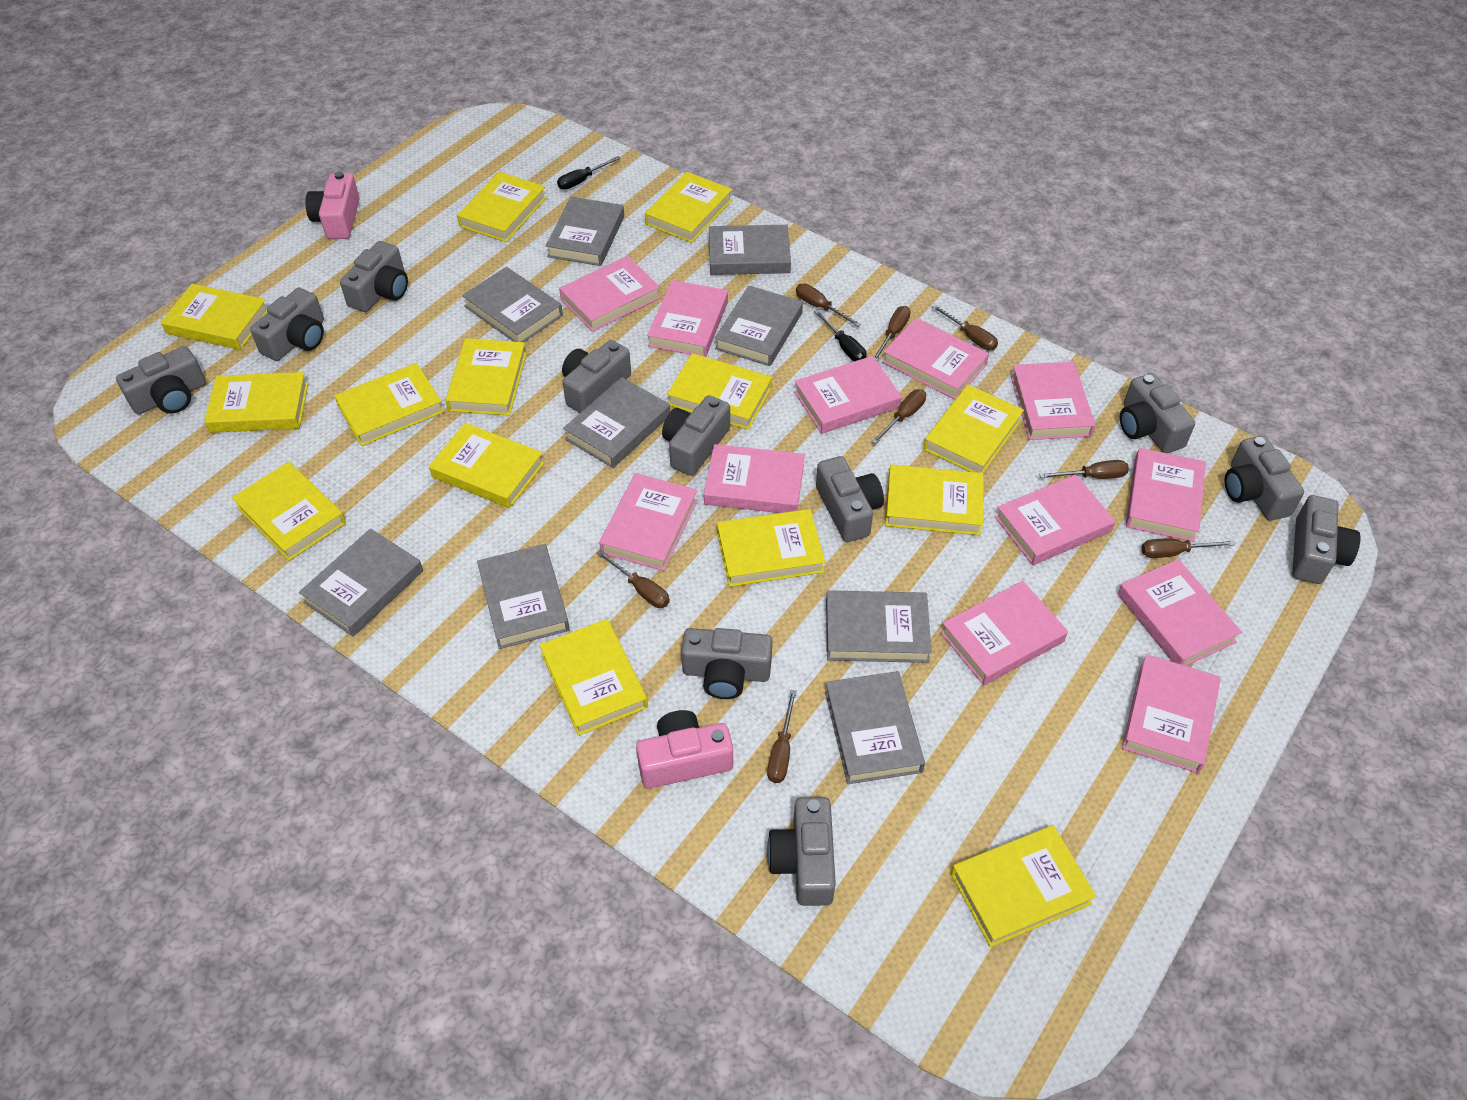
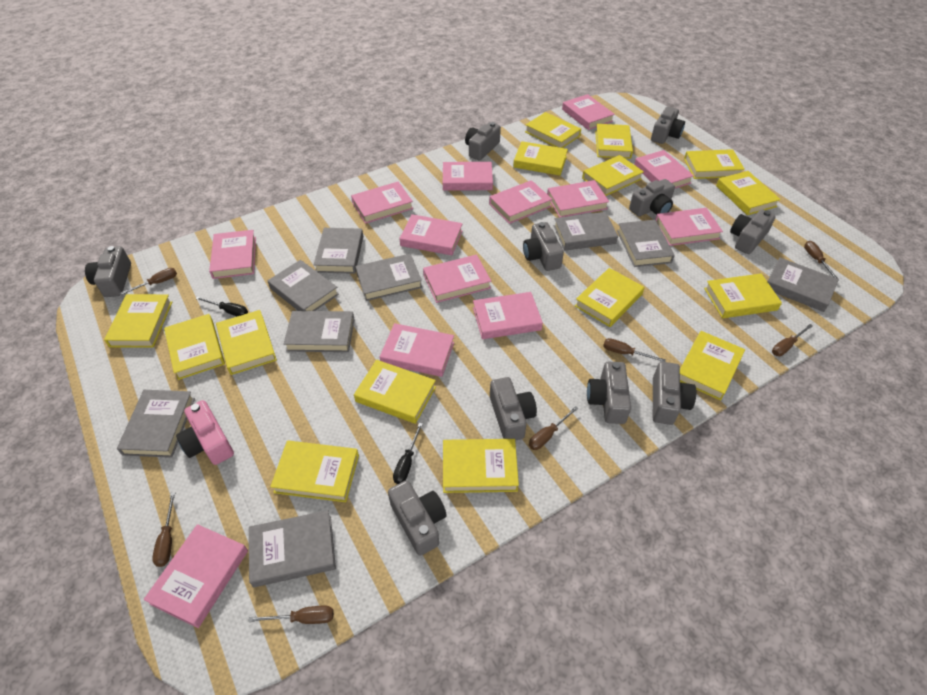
brown screwdriver: [597,550,670,608] [767,690,797,783] [796,284,861,327] [871,389,926,444] [874,306,911,361] [931,304,998,351] [1039,460,1129,479] [1141,539,1236,558] = 8 -> [119,268,177,295] [152,493,175,567] [248,606,334,624] [529,406,579,450] [603,338,666,362] [772,324,813,356] [804,241,838,279] = 7
grey camera: [116,346,206,414] [250,288,324,361] [340,241,408,312] [562,340,631,413] [662,395,730,476] [681,628,772,699] [767,797,836,906] [816,456,884,542] [1120,373,1195,453] [1225,436,1304,521] [1292,495,1361,584] = 11 -> [85,246,131,297] [388,480,447,556] [465,122,501,161] [490,377,537,441] [523,222,564,271] [587,362,631,424] [629,179,675,217] [651,107,685,144] [653,362,696,425] [730,209,776,254] = 10
pink book: [559,256,661,332] [599,473,698,571] [647,280,728,357] [704,444,805,513] [794,356,902,434] [882,318,989,399] [940,581,1068,685] [995,475,1115,565] [1011,362,1095,440] [1118,559,1242,666] [1122,654,1221,773] [1126,448,1206,542] = 12 -> [144,524,248,628] [209,230,256,279] [351,182,413,224] [380,323,454,377] [399,214,463,255] [423,255,491,303] [443,162,493,191] [473,292,543,339] [489,180,553,224] [547,180,609,218] [562,94,615,130] [634,150,694,188] [655,208,723,246] = 13
pink camera: [305,171,359,239] [636,710,733,788] = 2 -> [176,400,234,465] = 1
yellow book: [161,284,268,350] [204,372,308,433] [232,462,346,561] [334,363,444,446] [429,423,544,508] [445,338,527,416] [457,172,547,242] [540,619,648,736] [645,172,732,243] [667,353,772,430] [717,509,825,587] [885,465,984,535] [923,385,1024,473] [951,825,1096,947] = 14 -> [104,294,172,348] [164,314,225,380] [216,310,277,375] [270,440,359,502] [354,360,436,424] [443,439,519,493] [513,141,568,176] [525,112,581,148] [575,268,645,327] [582,155,644,196] [595,124,633,159] [680,331,745,401] [684,149,745,179] [704,273,782,318] [716,171,781,215] = 15

